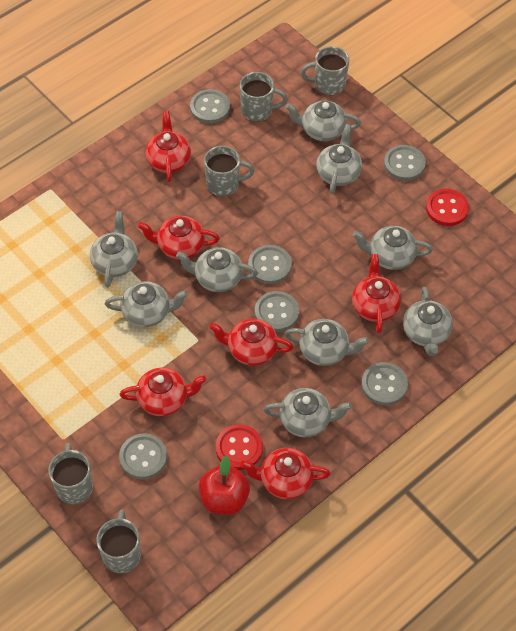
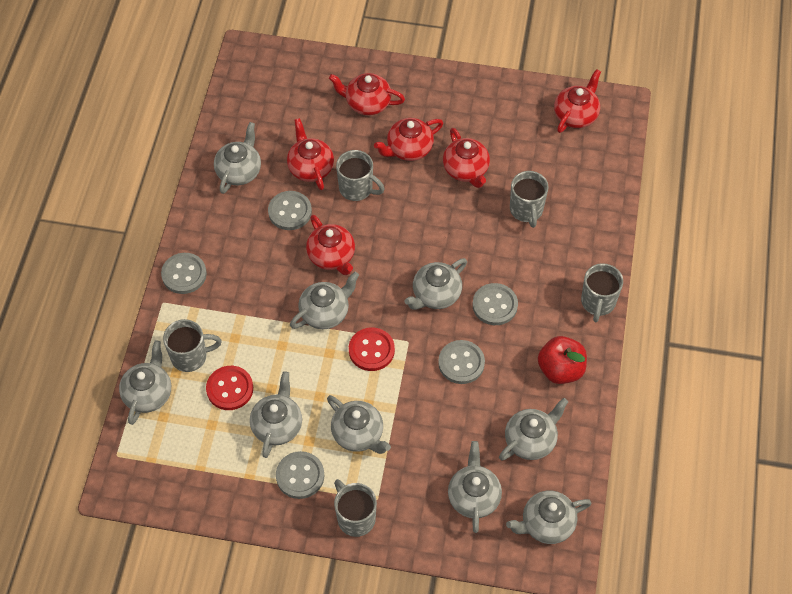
grey button: [119,433,167,479] [190,89,230,124] [248,245,292,284] [255,291,299,332] [361,362,408,405] [384,145,426,181] = 6 -> [161,253,207,294] [268,191,312,230] [276,451,324,499] [438,340,485,384] [473,283,518,325] = 5

